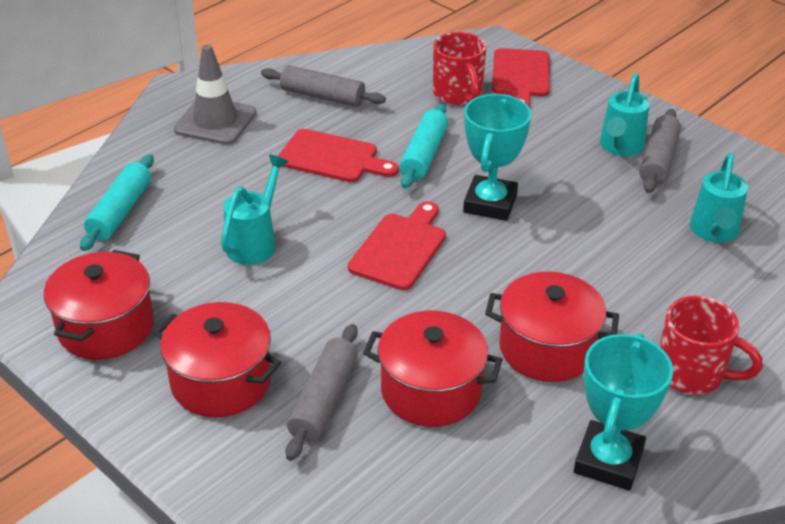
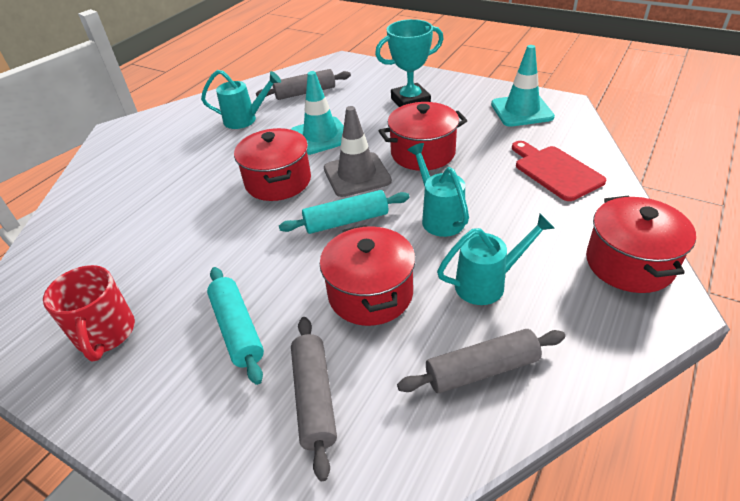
red cutting board: [278,129,399,182] [348,201,446,290] [492,48,550,107] = 3 -> [512,141,607,201] = 1
red mug: [433,32,486,105] [660,296,763,395] = 2 -> [43,265,135,362] = 1
turquoise traffic cone: none = 0 -> [290,71,344,155] [491,45,555,127] = 2
turquoise trophy: [463,94,531,221] [574,333,673,491] = 2 -> [375,19,443,107] = 1

